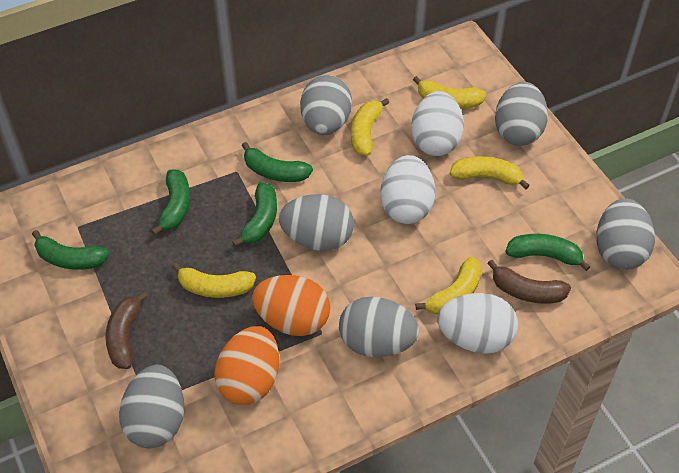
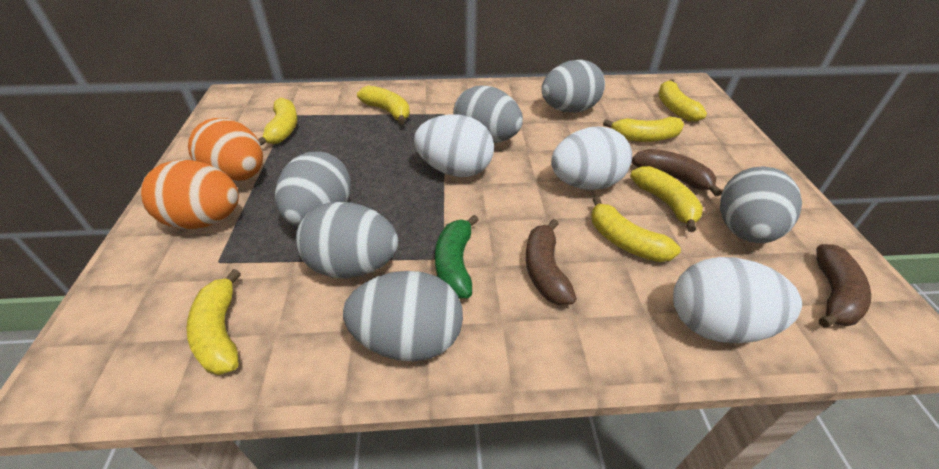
brown banana: [106,292,148,369] [487,260,571,304] = 2 -> [526,219,577,305] [632,149,722,196] [816,244,871,328] = 3
green banana: [32,230,109,270] [151,170,190,235] [232,182,277,247] [241,142,313,182] [505,234,590,271] = 5 -> [435,215,479,298] = 1
yellow banana: [172,263,256,298] [351,98,389,156] [413,76,486,109] [415,257,482,314] [450,156,530,189] = 5 -> [186,269,241,375] [258,98,298,145] [357,85,410,124] [591,196,681,262] [603,117,684,142] [630,166,703,232] [658,79,707,122] = 7

